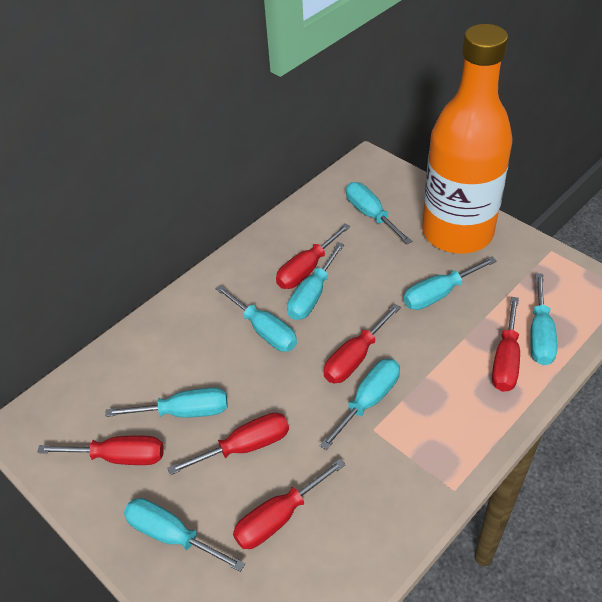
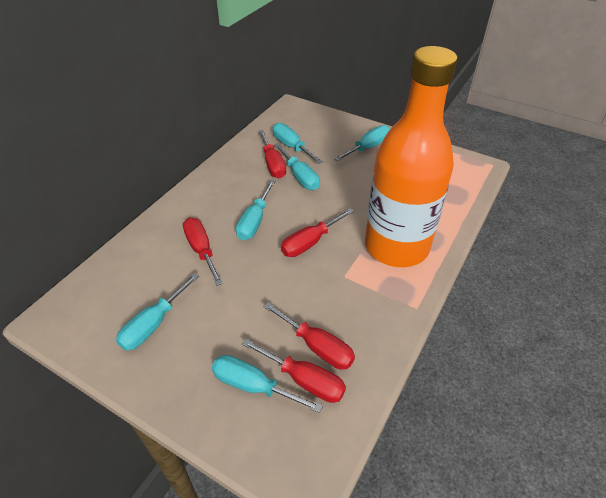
red screwdriver: [37,436,164,465] [167,412,289,475] [233,459,346,549] [276,223,350,289] [324,304,401,383] [492,297,520,392] = 6 -> [183,218,223,286] [242,339,346,403] [258,130,286,178] [263,302,355,370] [281,208,354,257] = 5
turquoise screwdriver: [105,387,228,418] [124,498,245,572] [215,285,297,352] [287,242,345,320] [320,359,400,450] [346,182,412,244] [404,257,497,310] [530,273,557,365] = 8 -> [116,273,199,351] [211,355,323,413] [236,180,275,240] [273,123,323,164] [274,143,320,190] [334,125,390,161] = 6

